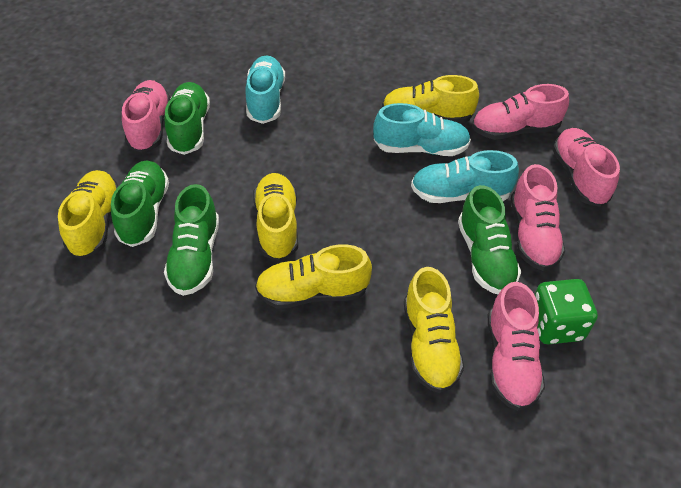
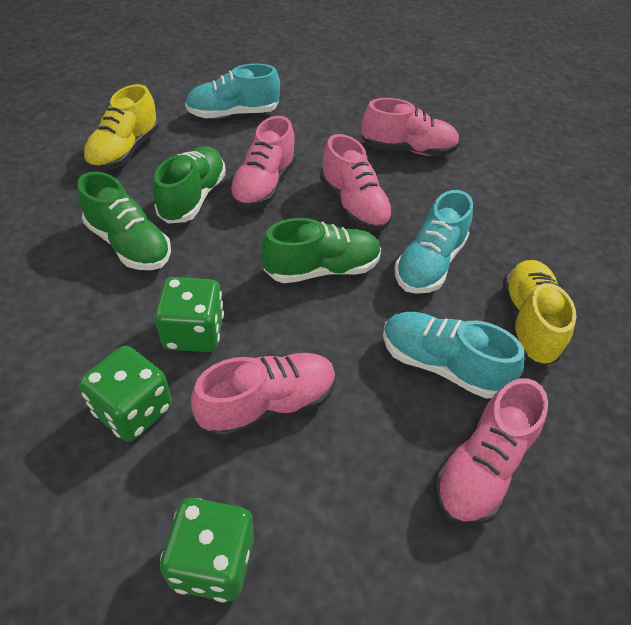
green dice: [534,279,598,344] = 1 -> [79,346,172,442] [155,277,224,352] [160,498,254,602] = 3
green shoe: [111,160,169,247] [164,184,219,296] [165,82,210,155] [458,185,521,294] = 4 -> [78,172,171,270] [153,146,226,224] [261,218,381,283] = 3
yellow shoe: [58,170,118,259] [253,173,298,261] [255,244,372,309] [382,75,479,123] [404,267,464,393] = 5 -> [83,84,159,171] [503,260,576,367] = 2

